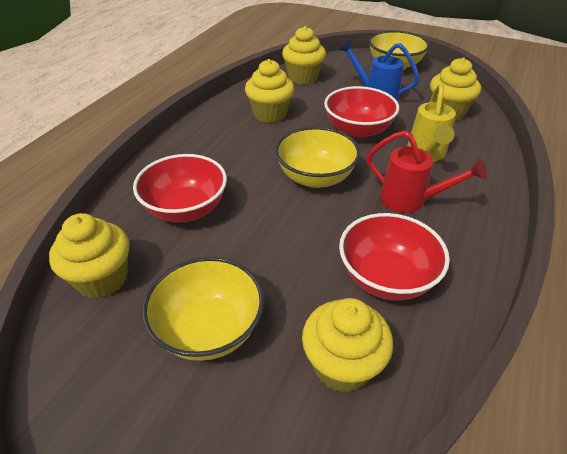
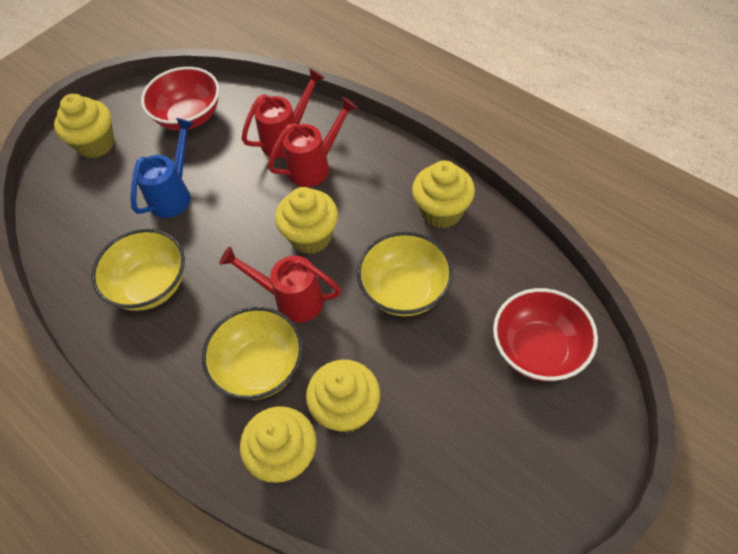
red bowl: [133,154,227,222] [324,86,399,139] [339,213,450,301] = 3 -> [141,67,219,130] [493,288,598,381] = 2
red watering can: [367,130,487,213] = 1 -> [219,246,341,323] [242,68,325,158] [268,97,358,187] = 3
yellow watering can: [407,83,456,161] = 1 -> none = 0

